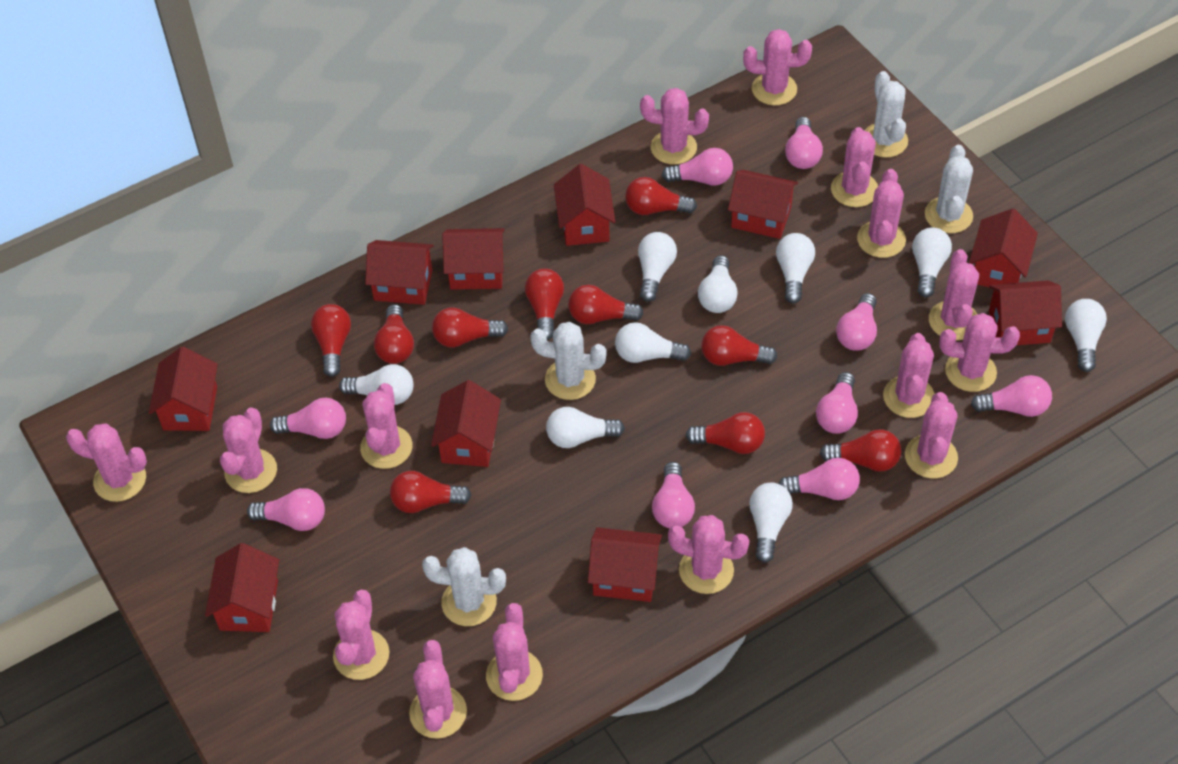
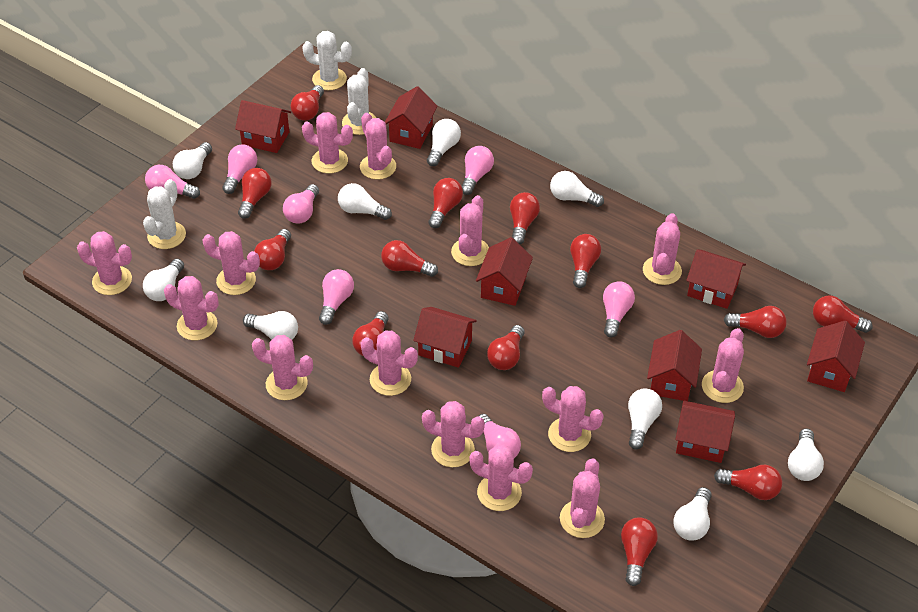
pink cactus: [66,424,147,502] [220,407,277,493] [333,590,389,680] [360,383,412,469] [409,640,467,739] [486,603,543,701] [640,88,709,165] [668,515,749,594] [743,29,812,105] [831,127,878,207] [857,169,906,258] [883,333,935,418] [905,392,958,478] [929,249,979,341] [940,313,1020,392] = 15 -> [77,231,132,295] [164,276,219,340] [202,231,260,295] [252,335,313,400] [302,112,353,174] [360,113,396,180] [361,330,418,396] [422,401,485,467] [451,195,489,266] [469,444,533,511] [542,386,604,452] [560,458,605,538] [643,213,682,285] [702,328,744,403] = 14
pink light bulb: [247,488,325,531] [270,398,346,439] [652,462,695,528] [662,148,733,186] [779,458,860,500] [785,117,823,169] [816,372,858,434] [836,293,877,351] [971,375,1052,417] = 9 -> [145,165,200,199] [222,144,257,194] [283,184,319,224] [319,269,354,325] [462,146,494,195] [479,414,521,458] [603,281,635,338] = 7
red house: [149,347,218,431] [205,543,279,632] [365,240,434,305] [431,380,501,467] [442,228,505,290] [554,164,615,246] [588,527,662,602] [728,170,798,239] [969,208,1038,288] [989,280,1062,345] = 10 -> [235,100,291,153] [385,86,438,149] [413,307,477,368] [476,237,533,306] [647,330,702,401] [675,401,735,463] [686,250,746,309] [807,321,865,392] = 8
red light bulb: [311,304,351,377] [374,304,414,364] [390,471,472,513] [432,307,508,347] [525,269,564,340] [568,285,644,324] [625,177,697,215] [686,412,765,454] [701,325,777,366] [820,429,901,472] = 10 -> [238,168,271,219] [254,229,291,270] [291,85,324,121] [352,311,389,356] [381,240,438,277] [429,178,463,228] [487,325,525,370] [510,192,540,244] [570,234,601,288] [621,517,658,586] [714,465,782,500] [724,306,787,338] [813,295,873,333] = 13
white cactus: [422,547,506,626] [530,322,607,400] [864,71,908,157] [925,145,973,233] = 4 -> [143,179,186,249] [302,31,352,90] [342,68,376,135] = 3

